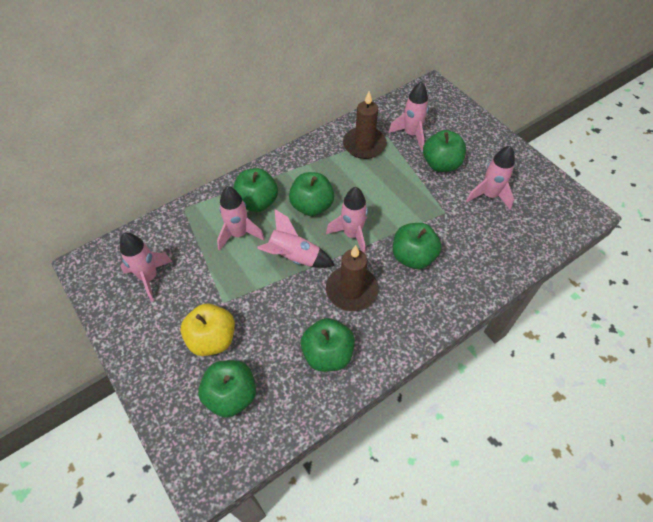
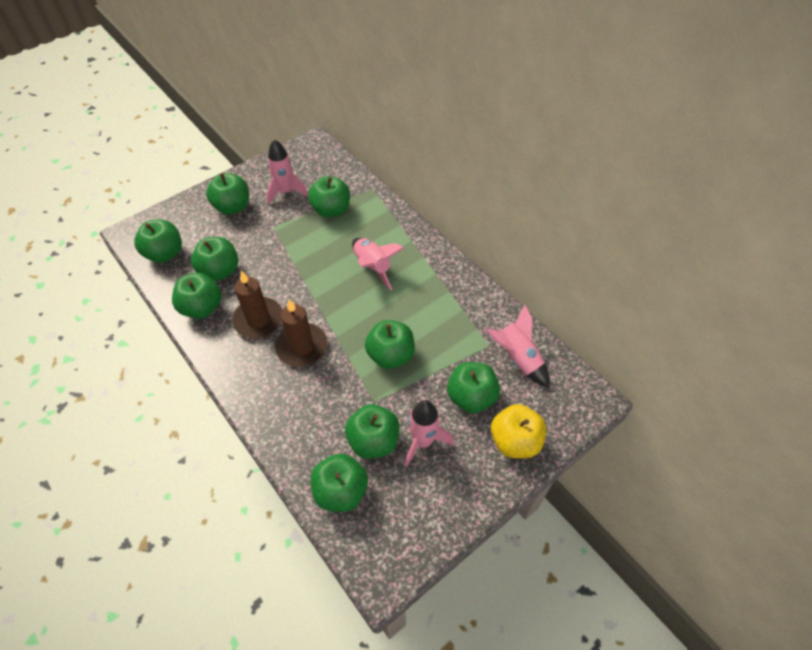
green apple: [198,360,256,418] [233,168,278,212] [289,172,334,216] [301,318,355,372] [393,223,441,269] [423,130,466,172] = 6 -> [134,219,182,263] [172,273,222,319] [191,237,238,281] [206,173,249,215] [308,176,350,218] [310,453,368,512] [345,404,400,459] [365,320,415,369] [447,362,500,413] = 9
pink rocket: [120,233,173,302] [217,186,265,251] [257,209,335,268] [326,187,368,254] [388,82,429,150] [466,145,515,210] = 6 -> [266,139,308,205] [352,238,404,290] [405,400,454,466] [486,305,550,388] = 4

